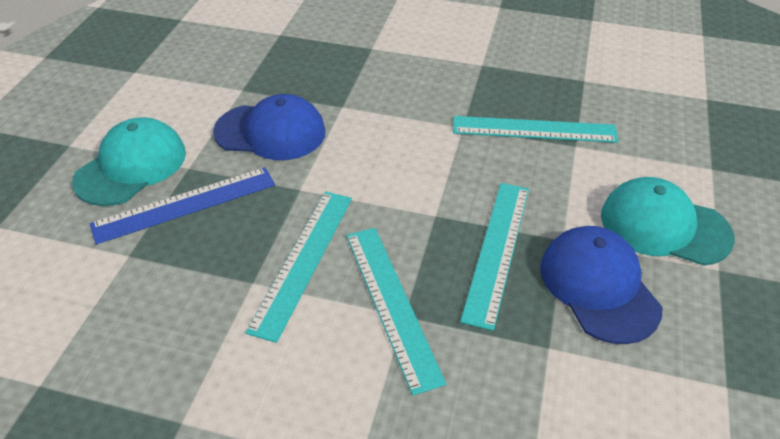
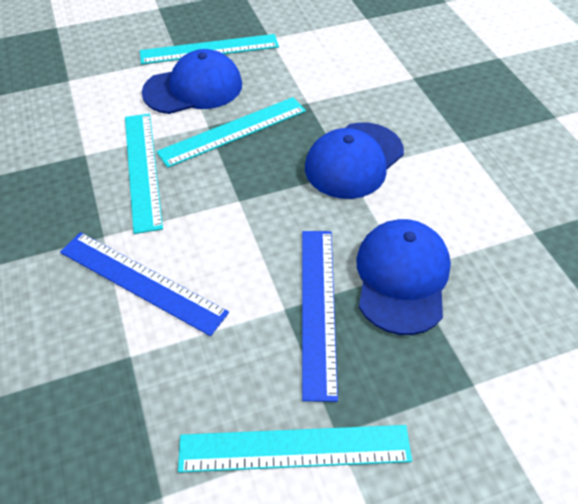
blue cap: [213,94,325,160] [540,226,663,344] = 2 -> [142,49,242,114] [305,122,404,199] [356,219,451,335] = 3
blue ruler: [90,167,275,244] = 1 -> [60,232,229,336] [302,231,338,402] = 2
turquoise cap: [72,117,186,206] [601,177,735,266] = 2 -> none = 0

